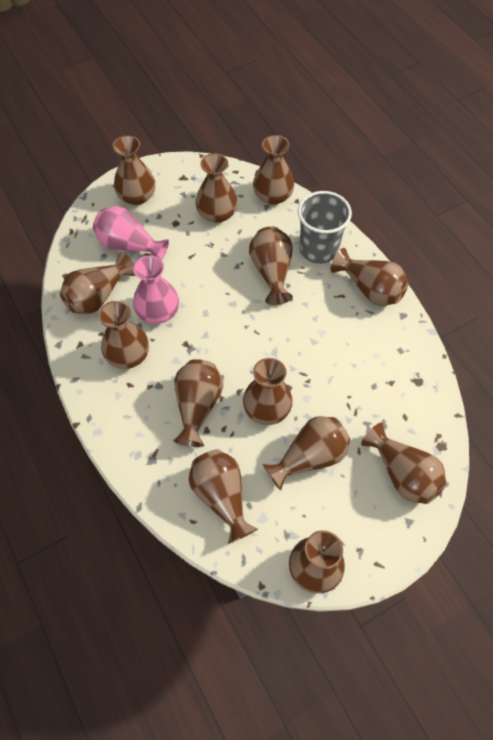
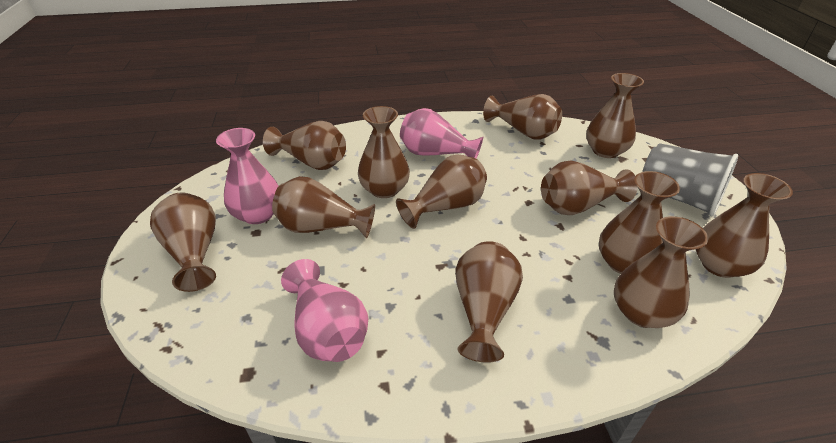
brown vase: [60,252,135,314] [99,301,149,369] [113,135,155,205] [173,359,223,447] [189,449,258,544] [196,153,238,223] [243,358,293,425] [249,227,293,305] [253,135,294,205] [263,416,350,491] [289,530,345,594] [331,248,409,306] [361,422,447,504] = 13 -> [150,192,216,292] [263,121,346,170] [272,176,375,239] [358,106,410,198] [396,154,487,229] [455,241,523,363] [483,94,562,140] [541,160,638,215] [586,73,644,158] [599,171,680,274] [614,216,708,328] [696,173,793,278] = 12
pink vase: [93,206,169,260] [133,255,179,324] = 2 -> [216,128,278,224] [281,259,368,362] [400,108,483,159] = 3

